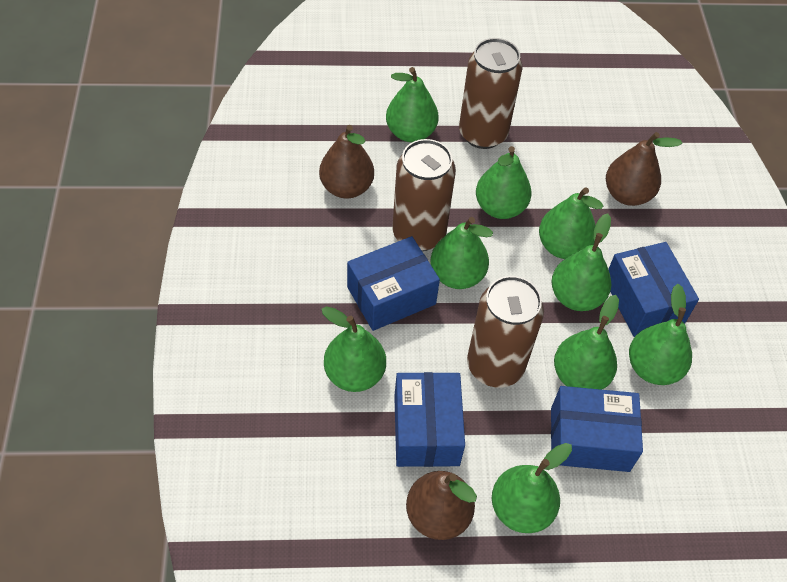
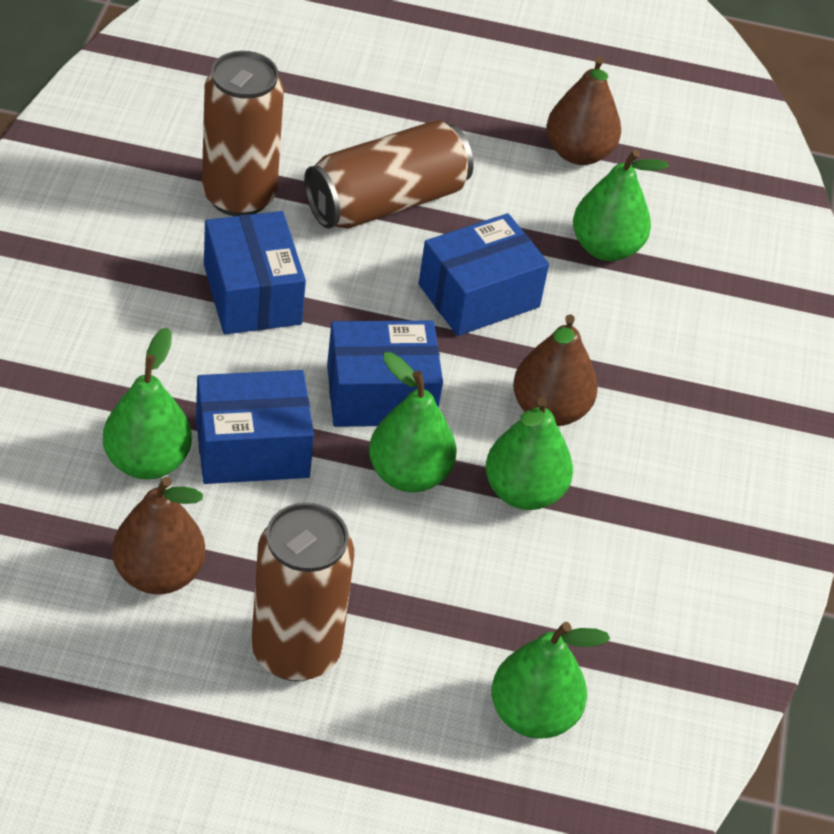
green pear: [321,306,386,392] [386,67,439,142] [430,217,493,289] [476,146,531,219] [492,443,572,533] [539,187,603,259] [551,213,611,311] [554,295,619,390] [629,284,692,385] = 9 -> [103,327,192,479] [369,352,457,492] [485,397,573,510] [491,622,610,739] [573,150,669,261] = 5

